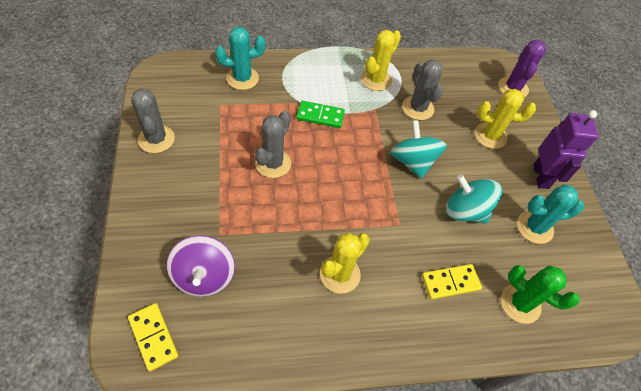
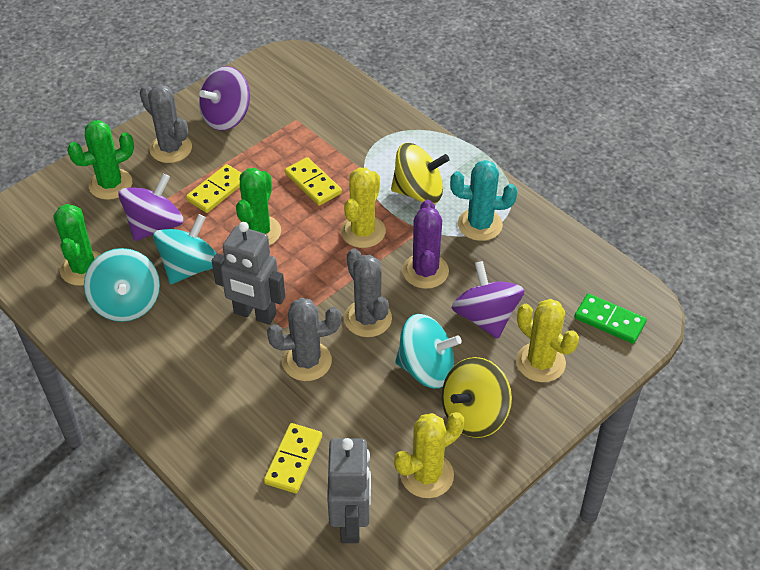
green cactus: [501,265,580,324] = 1 -> [54,204,101,286] [67,120,134,200] [236,168,281,246] = 3
grey robot: none = 0 -> [212,222,285,325] [327,438,371,543] = 2
purple robot: [534,110,598,189] = 1 -> none = 0
purple spinning top: [166,235,235,297] = 1 -> [118,174,184,241] [199,66,250,131] [452,261,524,339] = 3
turquoise cactus: [215,27,265,90] [517,185,584,244] = 2 -> [450,160,517,241] = 1
turquoise spinning top: [391,120,447,179] [446,174,502,223] = 2 -> [84,248,160,322] [153,214,216,284] [395,314,462,388] = 3
yellow domino: [128,303,179,371] [422,264,482,300] = 2 -> [186,164,241,213] [264,423,322,493] [285,157,342,206] = 3
yellow spinning top: none = 0 -> [391,143,449,204] [442,357,512,438] = 2

